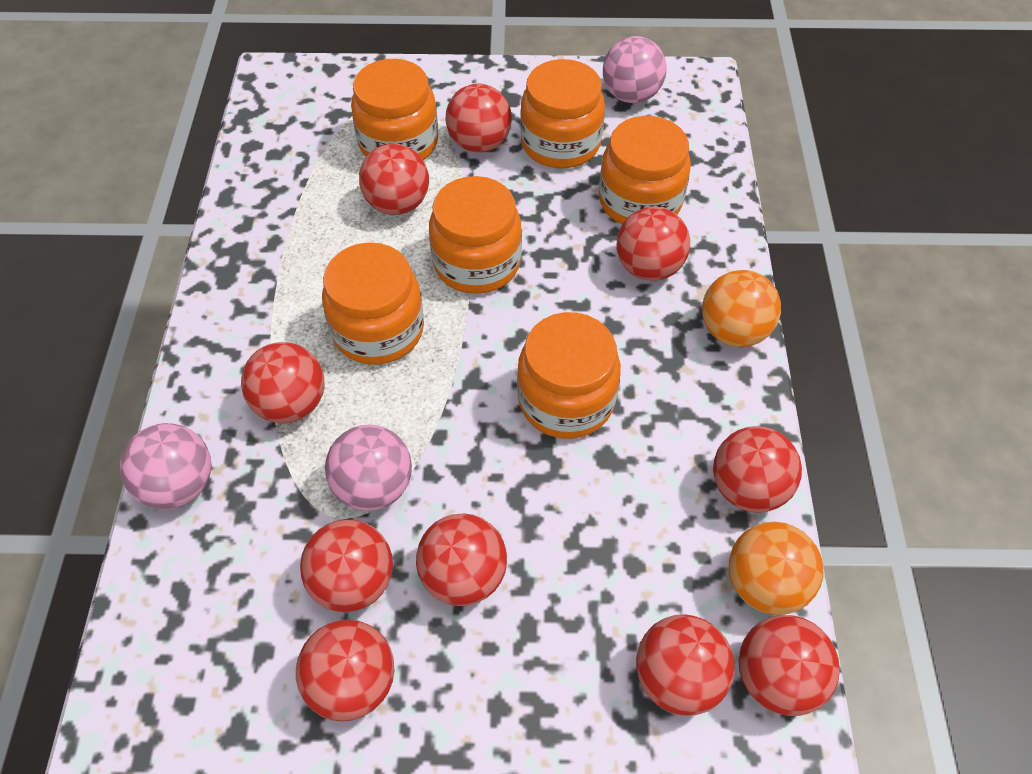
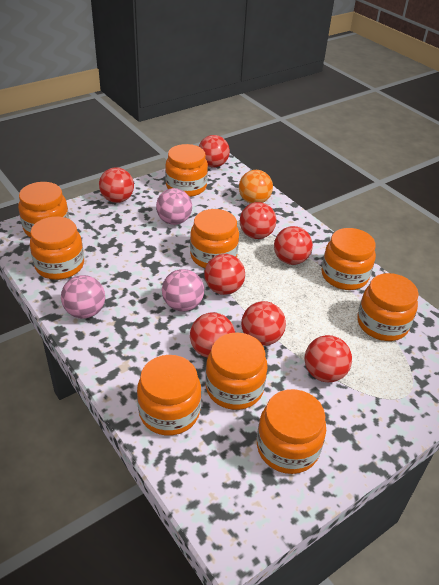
orange ball: [702,270,781,347] [729,521,824,615] = 2 -> [239,170,273,204] = 1
orange jar: [322,243,424,365] [351,59,438,160] [429,176,522,294] [517,312,621,439] [520,59,605,168] [599,116,691,224] = 6 -> [18,182,69,238] [30,217,84,280] [137,355,201,436] [165,144,208,197] [190,209,239,268] [205,332,268,410] [257,389,326,474] [321,228,376,290] [357,273,419,341] = 9
red ball: [241,342,324,423] [296,620,394,721] [300,519,393,612] [359,144,429,215] [416,513,507,606] [446,84,512,153] [616,207,690,281] [636,614,735,716] [713,426,802,513] [739,615,840,716] = 10 -> [99,167,134,203] [190,312,235,358] [199,135,230,168] [204,254,245,295] [240,202,277,239] [241,301,286,346] [274,226,313,265] [305,335,352,382] = 8

